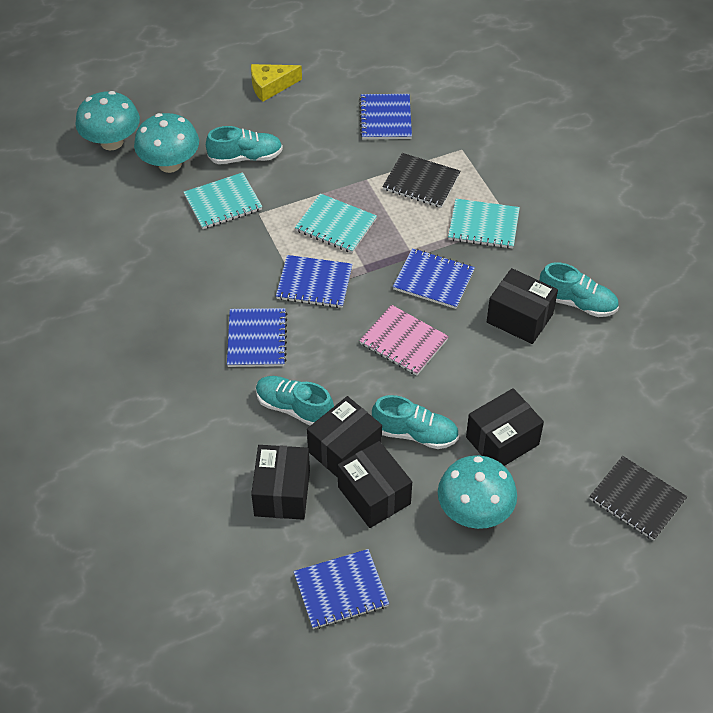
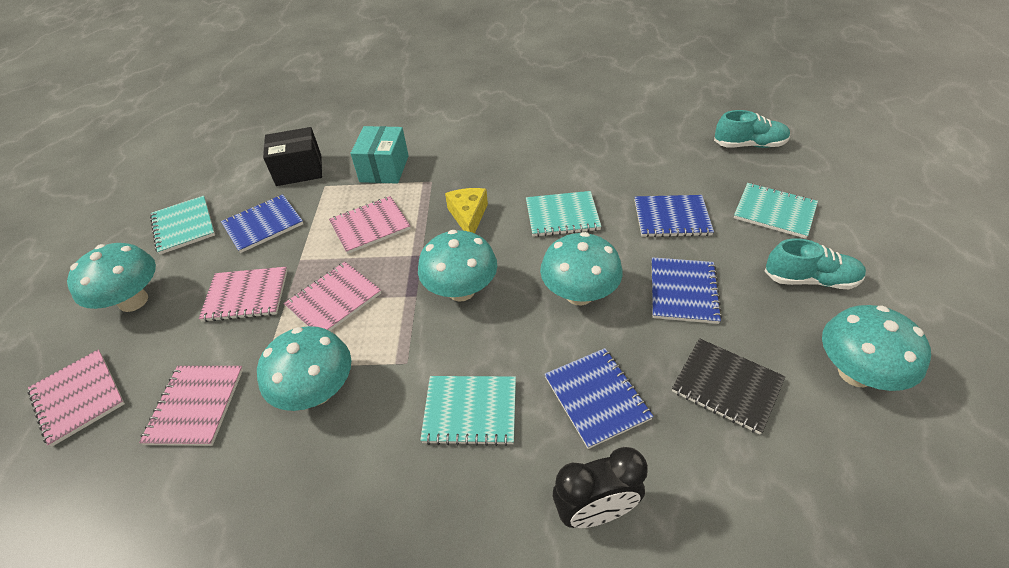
black box: [251,445,310,520] [307,396,382,478] [338,441,412,528] [466,388,544,466] [487,268,558,344] = 5 -> [263,127,322,186] = 1
black clock: none = 0 -> [553,447,648,528] = 1
black notebook: [382,153,460,208] [589,456,687,541] = 2 -> [672,338,785,435] = 1
blue notebook: [227,308,287,367] [276,255,353,308] [293,549,389,629] [359,94,412,139] [393,248,475,309] = 5 -> [221,194,303,253] [545,348,654,449] [635,195,714,237] [652,257,722,324] = 4
pink notebook: [359,305,449,376] = 1 -> [27,349,125,447] [139,366,243,446] [199,267,288,322] [284,262,381,331] [329,196,411,254] = 5
turquoise box: none = 0 -> [351,126,409,184] = 1
turquoise mushroom: [75,91,140,150] [134,113,199,173] [438,455,517,529] = 3 -> [67,243,156,312] [257,326,351,411] [418,230,497,302] [540,232,623,306] [822,305,931,391] = 5
turquoise notebook: [184,172,262,229] [295,193,377,253] [448,199,520,249] = 3 -> [150,196,215,255] [420,376,516,446] [526,191,602,237] [734,183,818,239] = 4
turquoise shoe: [206,126,283,164] [256,376,334,426] [372,395,459,449] [540,262,619,317] = 4 -> [714,110,790,148] [765,238,866,289] = 2

